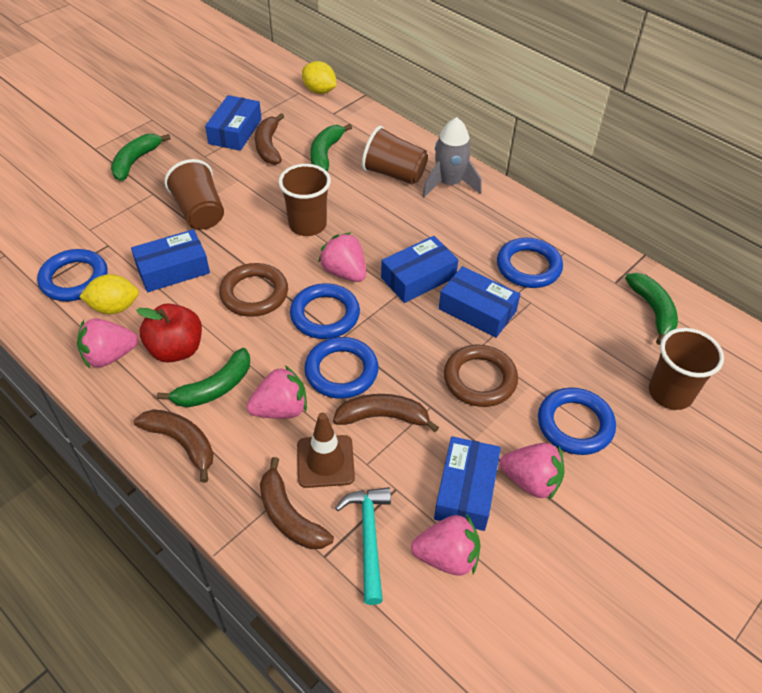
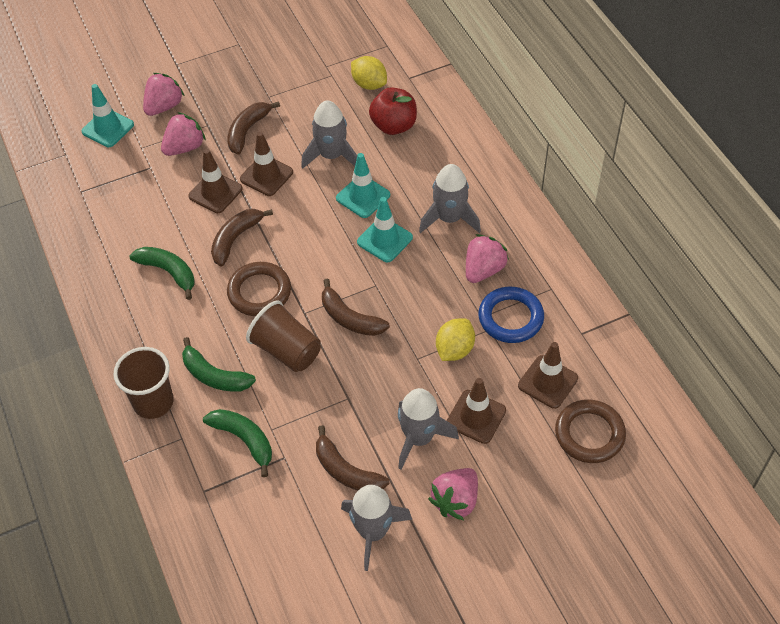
blue box: [131,229,210,292] [205,95,262,151] [381,236,458,303] [434,436,501,531] [439,266,520,338] = 5 -> none = 0
blue ring: [37,249,108,301] [290,283,360,339] [304,337,378,399] [497,238,563,288] [538,388,616,455] = 5 -> [479,287,544,343] = 1
brown cup: [164,159,224,230] [278,164,331,236] [362,126,428,185] [649,328,724,410] = 4 -> [113,347,174,419] [246,301,321,372] = 2
brown traffic cone: [297,413,355,488] = 1 -> [188,149,243,213] [240,132,293,196] [447,378,506,444] [518,342,578,409] = 4
green banana: [111,134,171,181] [157,348,250,408] [310,124,352,172] [625,273,678,345] = 4 -> [129,247,194,300] [182,337,256,392] [203,409,272,477] = 3
grey rocket: [422,117,482,197] = 1 -> [301,100,357,169] [341,485,412,571] [398,388,459,469] [419,164,481,233] = 4
pink strawberry: [77,318,138,368] [247,366,307,419] [318,232,366,282] [411,514,481,576] [500,443,564,500] = 5 -> [143,73,185,116] [161,112,206,156] [428,468,478,520] [466,234,509,283] = 4
turquoise hammer: [335,487,391,605] = 1 -> none = 0
turquoise traffic cone: none = 0 -> [82,84,134,147] [336,153,390,218] [357,197,413,262] = 3

